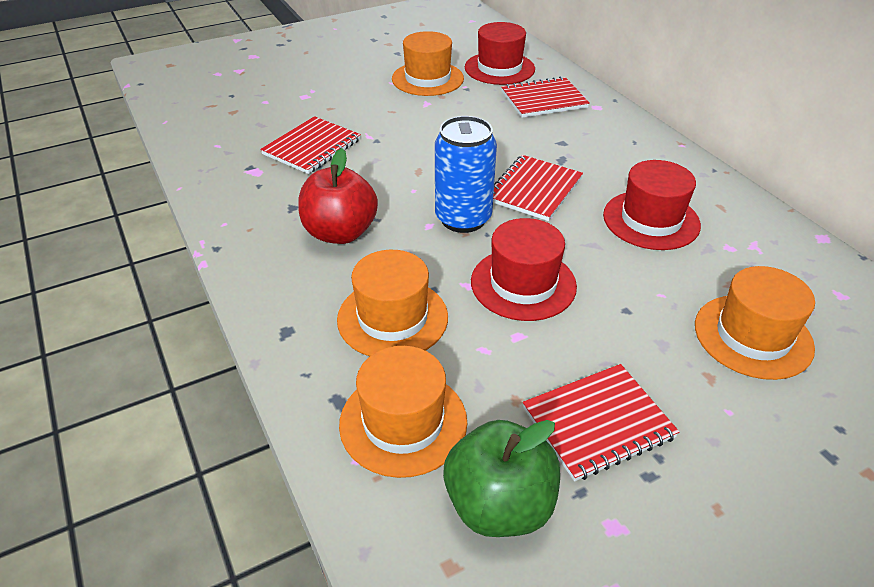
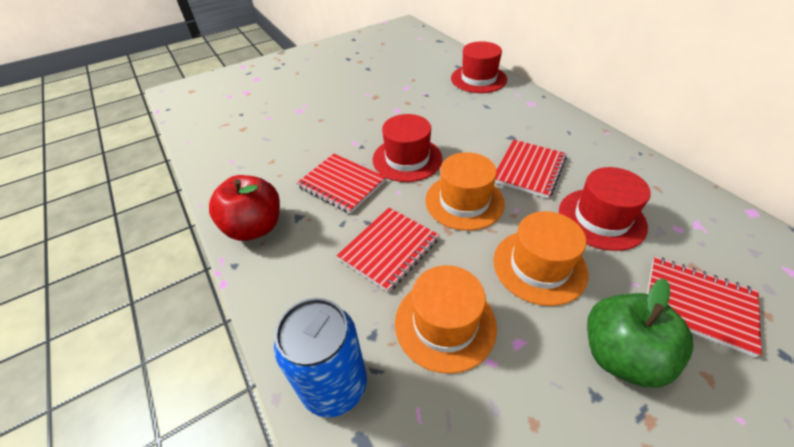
orange hat: [337,250,448,356] [339,346,467,478] [392,31,464,96] [695,266,815,380] = 4 -> [395,265,497,374] [425,152,505,231] [493,211,588,306] = 3

